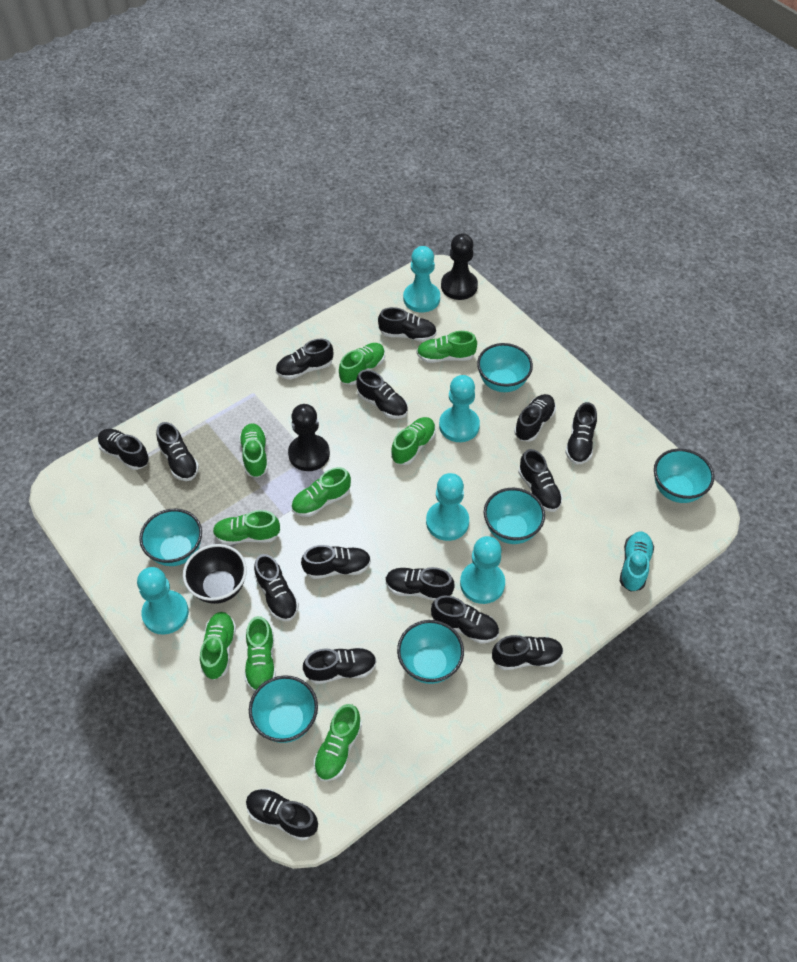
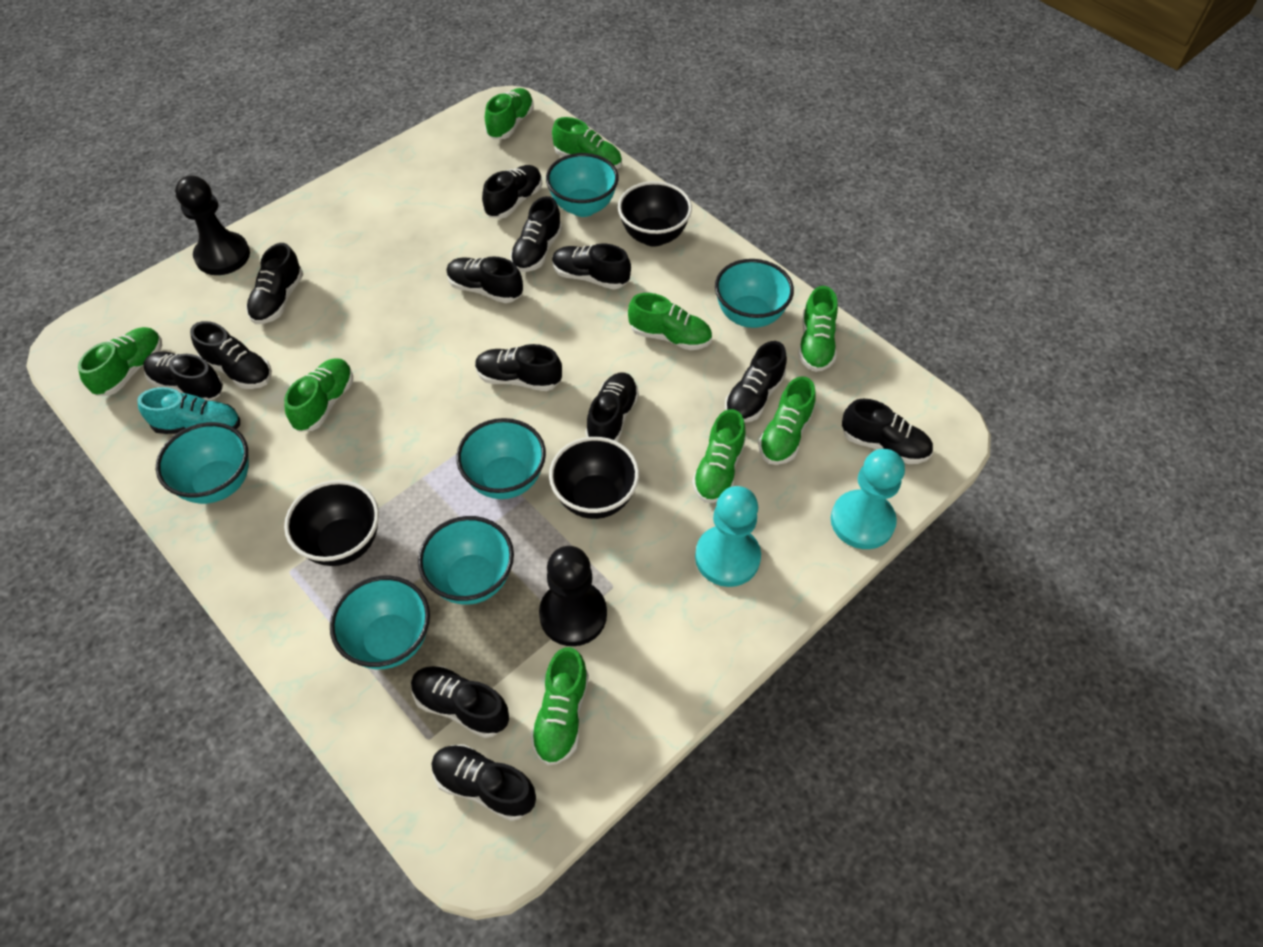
black bowl: [183,544,247,604] = 1 -> [284,480,379,566] [549,437,639,519] [618,181,692,247] = 3
black shoe: [98,429,149,470] [156,422,199,481] [246,788,318,841] [254,554,299,621] [276,338,333,380] [301,545,371,579] [303,647,377,684] [356,370,408,419] [378,307,437,342] [385,567,455,601] [431,596,499,644] [492,635,563,670] [514,394,556,441] [518,449,563,512] [565,402,597,465] = 15 -> [143,351,223,401] [190,321,272,389] [246,243,303,324] [411,666,509,738] [431,744,536,821] [447,256,523,303] [475,344,562,391] [482,165,542,219] [510,196,562,272] [552,243,631,289] [585,372,639,442] [725,341,787,423] [842,399,933,464] = 13
turquoise pawn: [137,567,189,635] [403,246,440,312] [426,473,469,541] [439,375,480,442] [460,536,505,604] = 5 -> [695,486,761,587] [831,449,905,549] = 2

